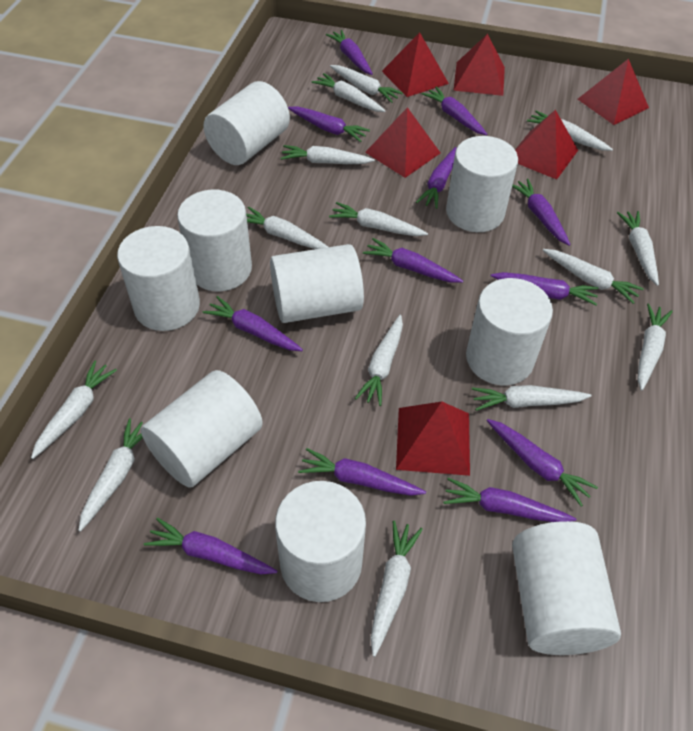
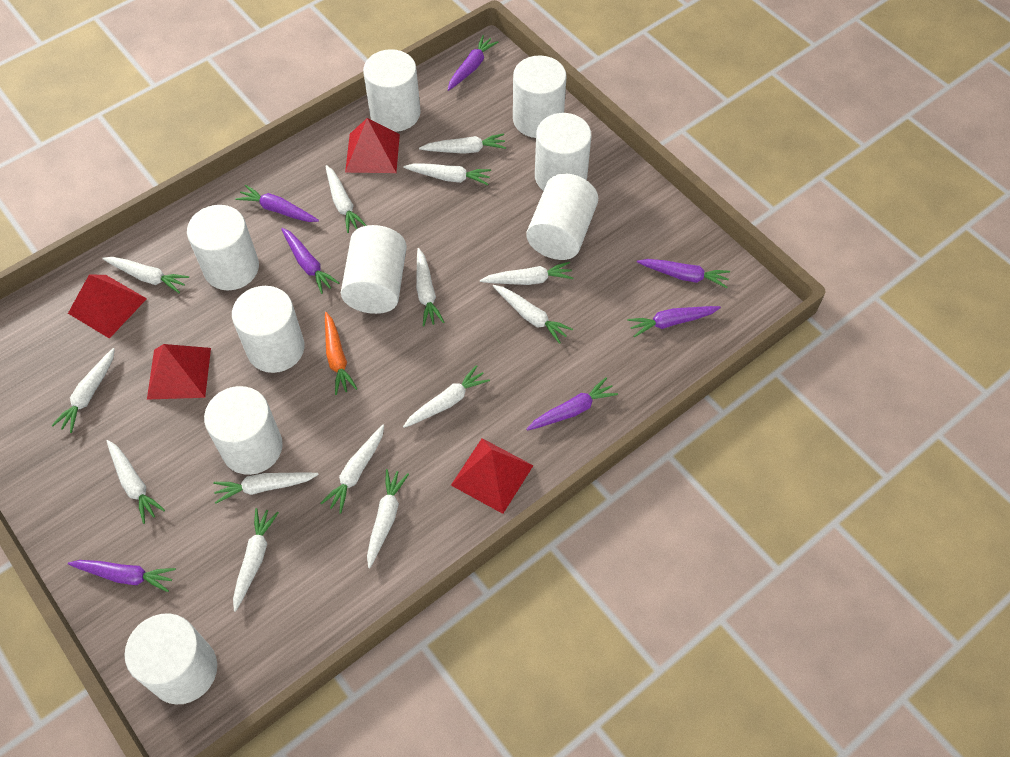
orange carrot: none = 0 -> [325,312,357,395] = 1
purple carrot: [144,518,277,574] [203,296,303,351] [288,106,370,142] [298,448,426,496] [326,30,373,75] [363,238,463,283] [416,147,457,209] [422,87,487,135] [443,478,576,522] [487,419,598,507] [491,272,598,306] [512,179,570,246] = 12 -> [68,560,176,592] [235,185,319,222] [281,228,339,294] [448,35,498,91] [526,377,618,431] [627,306,721,337] [637,259,730,288] = 7
red pyramid: [365,107,440,178] [382,32,449,97] [396,402,470,476] [453,34,505,96] [515,110,578,180] [578,59,649,125] = 6 -> [68,275,147,339] [147,344,211,400] [345,118,400,173] [451,438,533,514] = 4

